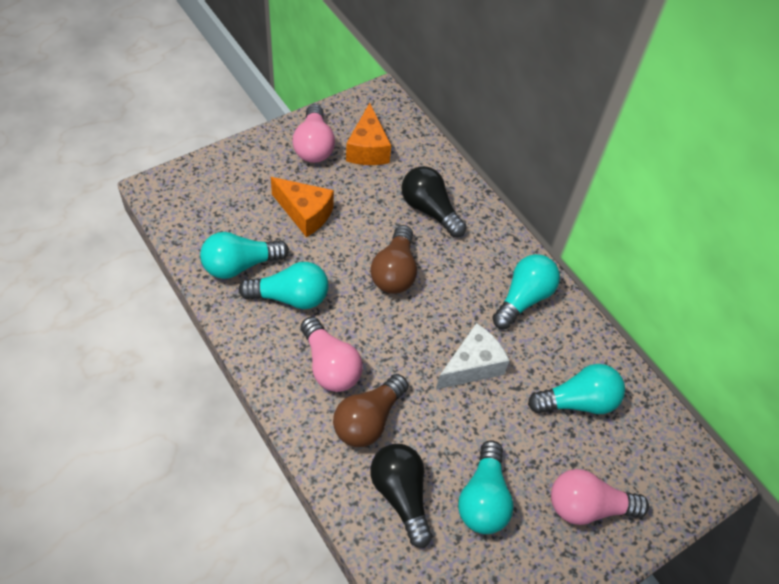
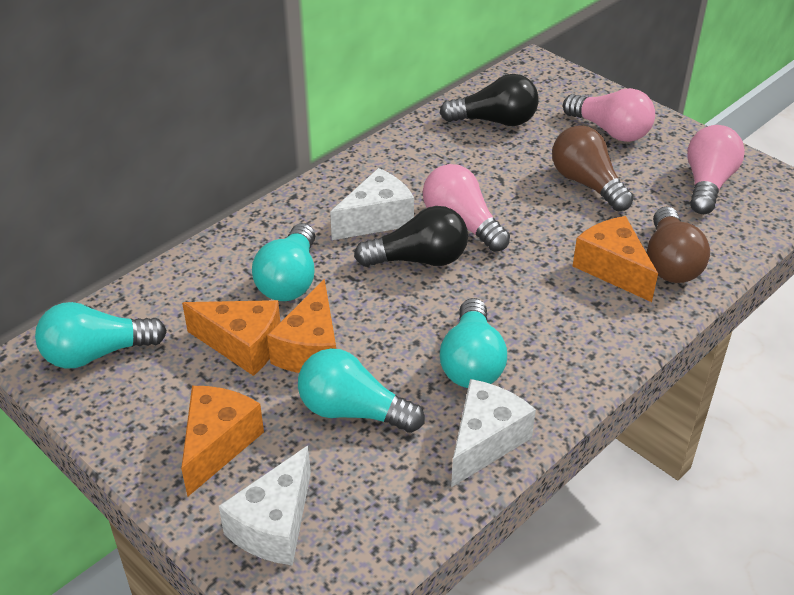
orange cheese: [271,177,334,237] [346,103,391,165] = 2 -> [181,386,264,496] [182,300,280,376] [267,279,336,373] [573,216,658,302] = 4
turquoise light bulb: [200,232,289,279] [239,262,329,309] [458,440,514,534] [492,254,560,329] [528,364,625,414] = 5 -> [35,302,167,368] [252,223,315,301] [298,348,425,433] [440,298,507,388] = 4
white cheese: [436,323,510,389] = 1 -> [219,446,311,565] [330,168,414,240] [451,379,536,487] = 3

